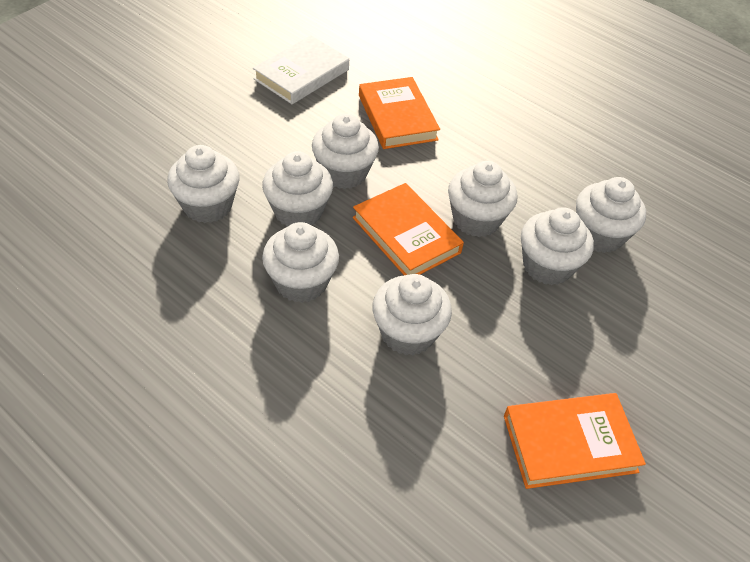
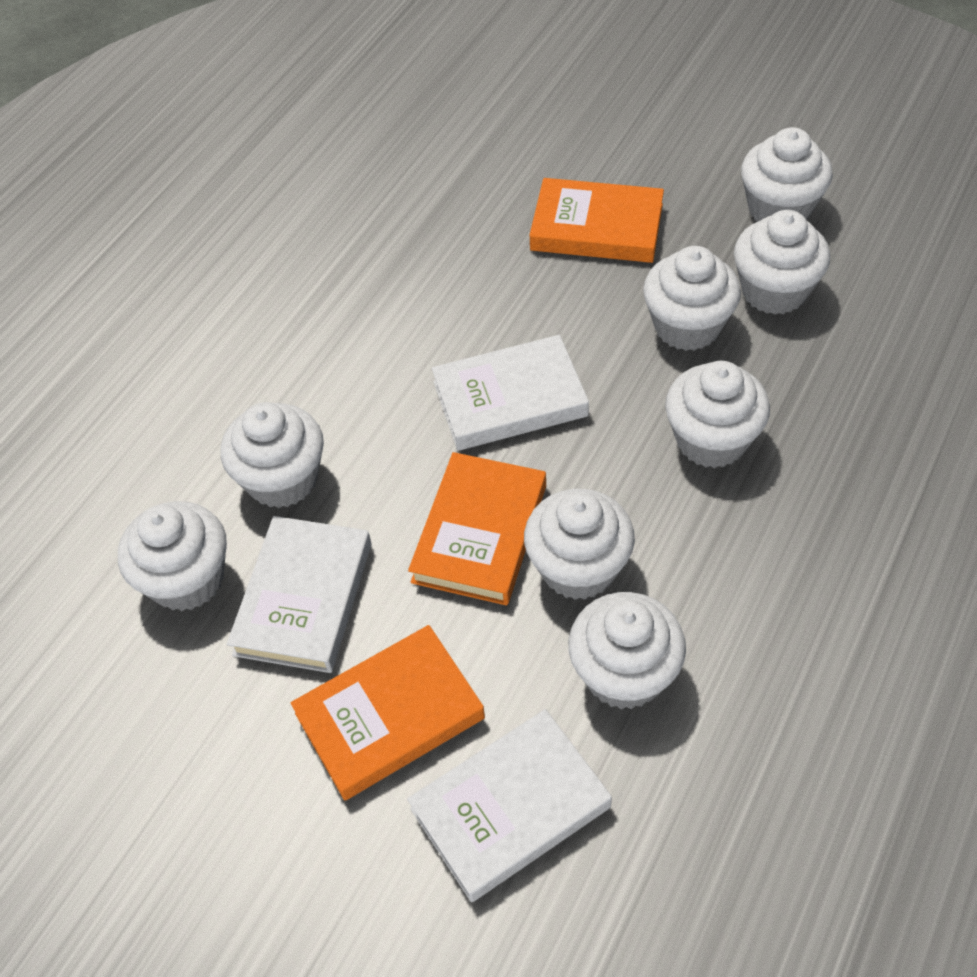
white book: [253,35,349,104] = 1 -> [227,516,372,673] [407,709,612,902] [432,335,589,451] = 3

